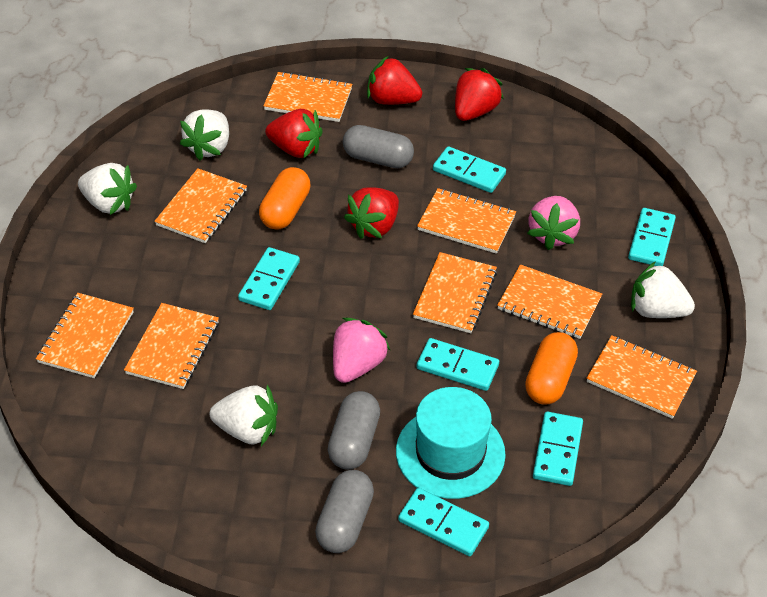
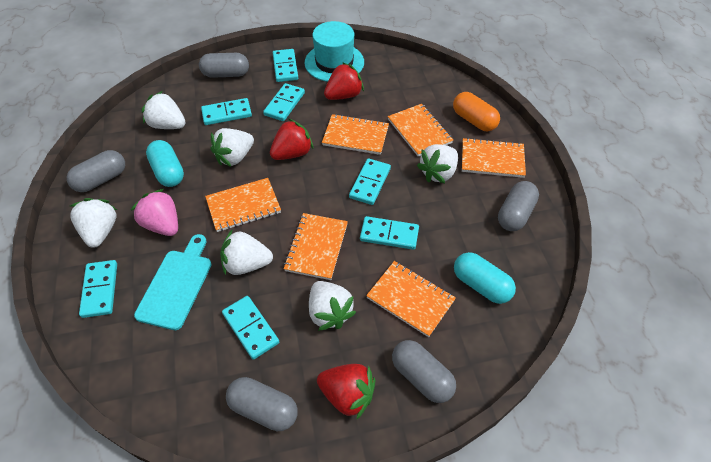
grey capsule: [315,470,374,553] [328,391,380,470] [343,125,414,168] = 3 -> [67,150,125,192] [199,53,249,78] [226,377,298,431] [392,340,456,403] [498,181,539,231] = 5
orange capsule: [259,167,311,230] [525,332,578,405] = 2 -> [453,92,500,131] = 1
orange notebook: [36,293,134,378] [124,303,219,389] [154,168,247,243] [263,71,352,122] [413,252,497,333] [417,188,516,254] [497,264,602,339] [586,335,697,419] = 8 -> [205,178,281,232] [283,213,348,280] [322,114,389,155] [366,261,456,337] [388,104,453,156] [462,138,526,178] = 6
pink strawberry: [333,318,391,383] [527,196,580,250] = 2 -> [131,189,178,236] = 1
red strawberry: [265,109,323,159] [344,188,399,239] [367,56,422,105] [455,68,504,121] = 4 -> [270,119,313,160] [317,364,375,420] [324,62,364,100] = 3
turquoise capsule: none = 0 -> [146,140,184,187] [454,252,516,304] = 2
turquoise cutting board: none = 0 -> [134,234,212,330] = 1
turquoise domino: [238,247,300,310] [398,488,489,556] [417,338,499,391] [433,146,506,193] [533,412,583,486] [628,208,676,266] = 6 -> [79,260,117,318] [201,98,252,125] [222,296,279,360] [263,83,305,121] [273,49,298,82] [349,158,391,205] [360,216,419,250] = 7
white strawberry: [78,163,137,215] [180,109,229,160] [210,385,278,446] [631,261,695,318] = 4 -> [70,198,117,248] [142,91,186,129] [211,128,254,167] [220,230,273,275] [309,281,356,331] [417,144,458,183] = 6

